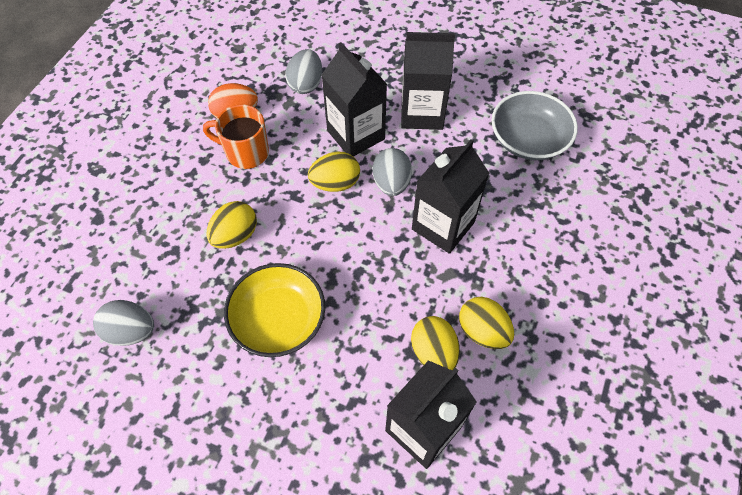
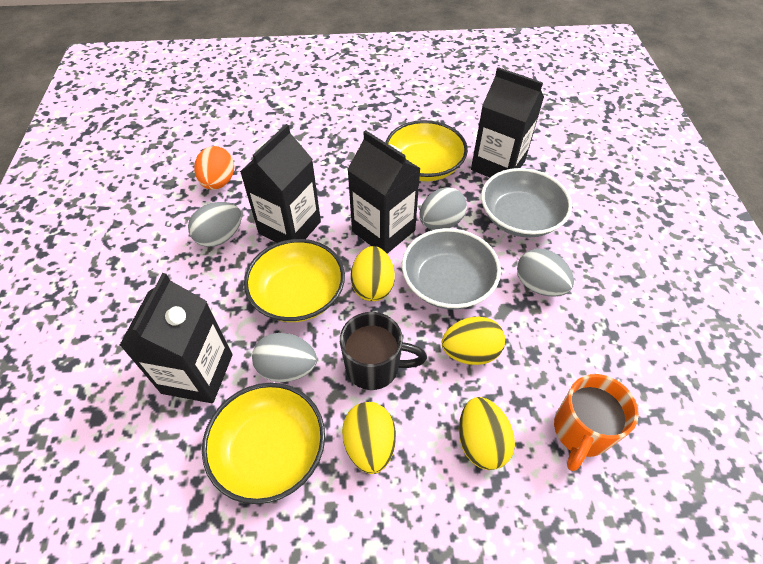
black mug: none = 0 -> [340,312,427,390] = 1
grey bowl: [492,91,578,160] = 1 -> [402,228,501,310] [481,168,572,238] = 2
grey egg: [93,300,154,346] [285,49,322,94] [373,148,412,196] = 3 -> [188,202,242,247] [252,333,317,382] [419,187,467,230] [517,249,574,296] = 4
yellow bowl: [224,263,325,357] = 1 -> [202,383,325,504] [244,239,345,322] [385,120,468,181] = 3

